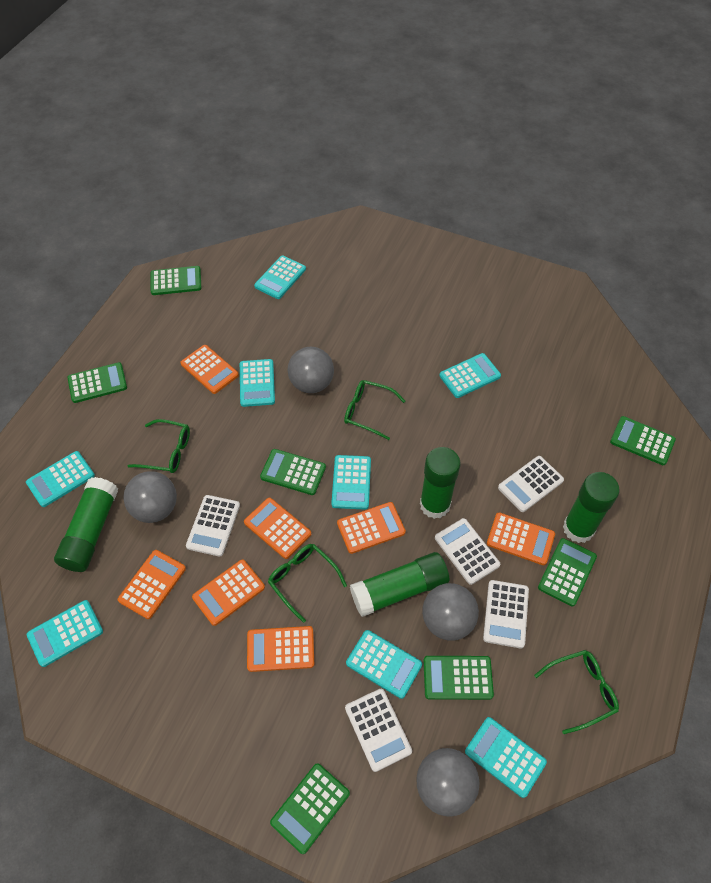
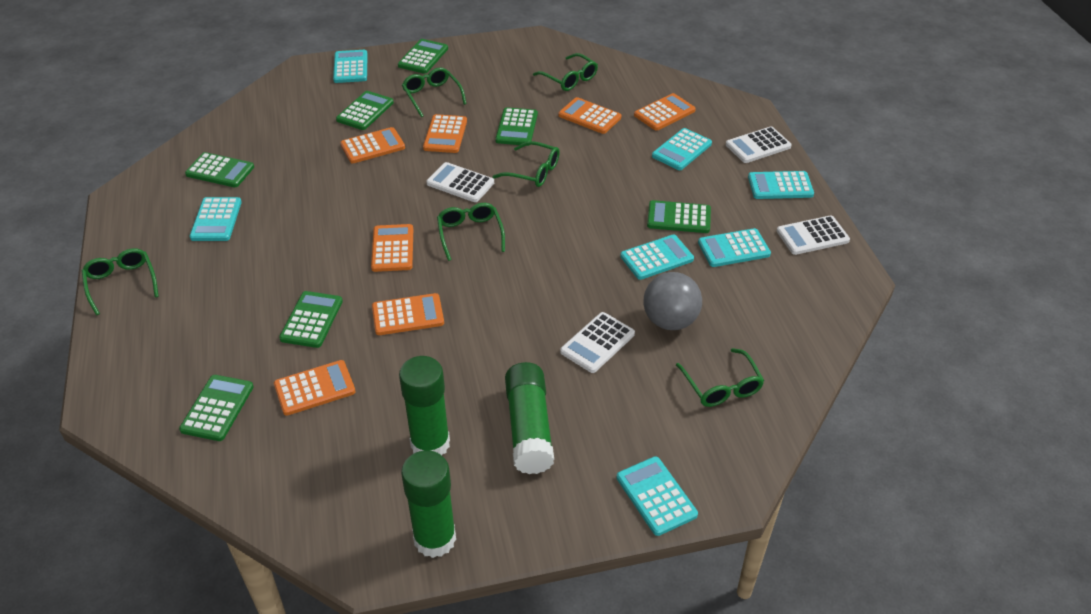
green glasses: [128,419,190,473] [268,544,347,623] [344,380,405,440] [534,650,619,734] = 4 -> [82,248,159,315] [402,67,467,117] [437,203,505,261] [492,141,560,187] [533,53,598,91] [676,348,764,407] = 6
green glue stick: [54,477,118,572] [350,552,449,617] [420,447,460,519] [563,472,619,543] = 4 -> [399,356,450,455] [401,450,456,558] [505,362,554,474] = 3
grey ball: [124,471,177,523] [288,347,334,393] [417,748,479,816] [422,583,479,640] = 4 -> [644,272,702,330] = 1
turquoise calculator: [26,451,95,507] [27,600,103,667] [240,359,275,407] [254,256,306,299] [331,455,371,510] [346,630,422,699] [439,353,501,398] [465,717,547,798] = 8 -> [189,197,242,241] [333,50,368,83] [617,456,698,536] [620,234,694,280] [652,128,712,170] [698,228,771,267] [748,171,814,199] = 7
white calculator: [186,495,240,557] [345,689,412,772] [435,518,500,585] [483,580,529,648] [498,456,564,512] = 5 -> [426,162,494,202] [560,312,635,373] [726,126,792,163] [777,215,850,255] = 4

